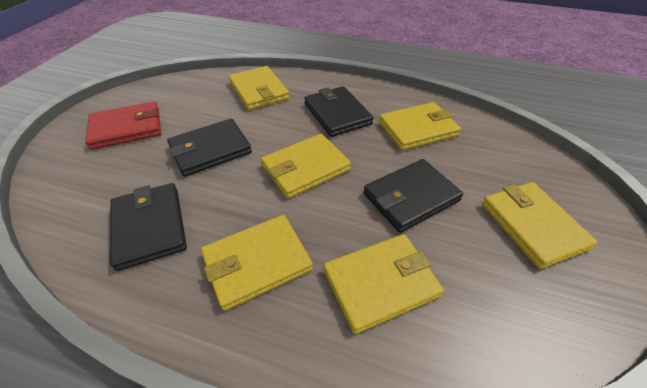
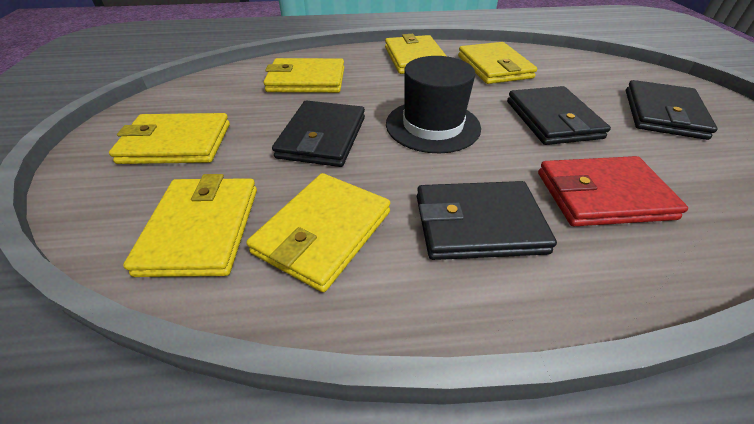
black hat: none = 0 -> [386,56,481,153] = 1

